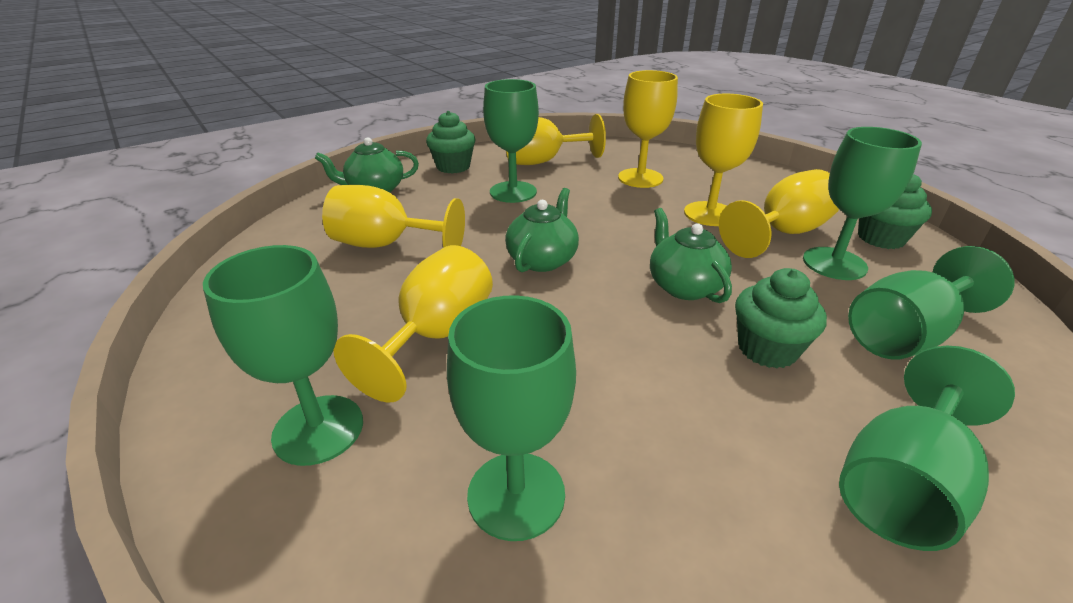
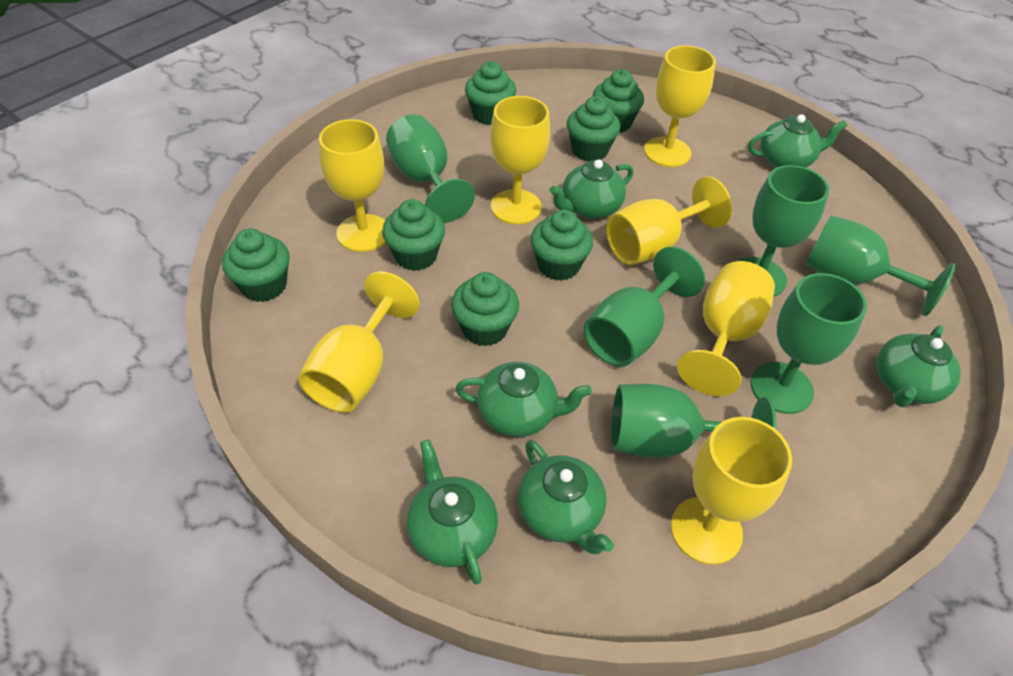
green cupcake: [426,111,476,174] [735,268,827,369] [858,174,932,249] = 3 -> [222,229,290,302] [382,199,445,271] [451,272,519,346] [465,61,516,125] [531,209,593,281] [567,96,620,161] [593,69,644,133] = 7
green teapot: [315,137,419,192] [505,188,579,272] [650,208,732,303] = 3 -> [407,439,498,585] [455,362,592,437] [518,440,614,554] [549,160,633,219] [748,114,847,168] [876,325,961,407] = 6
yellow goblet: [322,185,465,248] [333,245,493,402] [506,114,606,165] [618,70,678,188] [684,94,763,226] [719,169,839,258] = 6 -> [298,271,420,413] [319,119,386,252] [490,96,550,224] [606,176,732,265] [644,46,716,167] [671,417,792,565] [677,261,775,396] = 7

